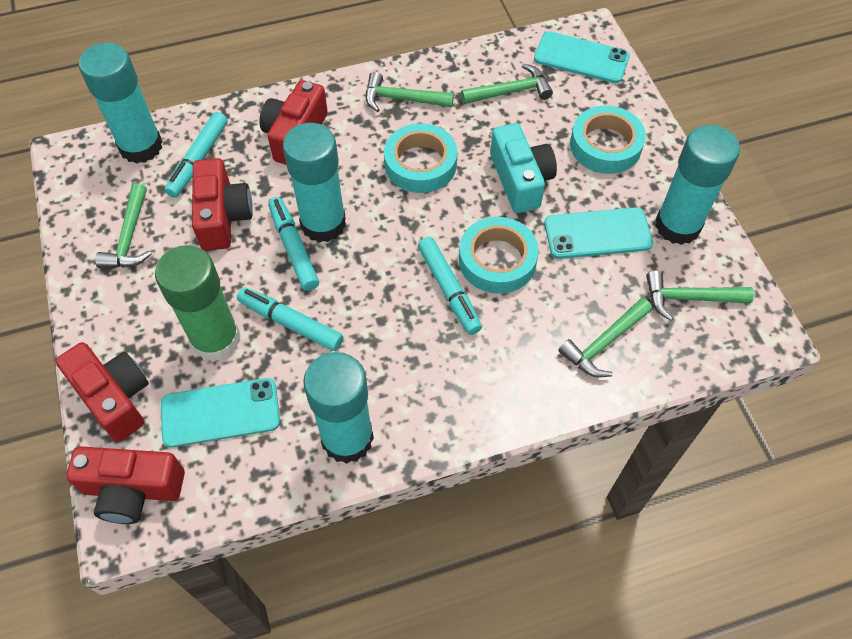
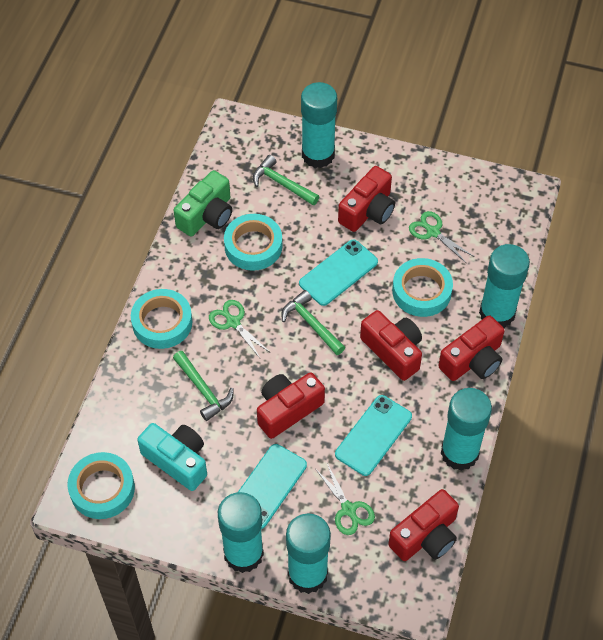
green camera: none = 0 -> [174,170,232,237] = 1
green glue stick: [155,245,241,362] = 1 -> none = 0
green hammer: [95,183,152,268] [366,72,454,112] [461,64,553,104] [558,298,652,377] [646,270,754,321] = 5 -> [173,351,234,421] [253,155,319,205] [281,290,345,355] = 3
green scissors: none = 0 -> [209,300,271,358] [316,463,375,535] [409,211,475,263] = 3
red camera: [56,342,149,442] [66,446,185,524] [192,158,253,251] [259,80,328,165] = 4 -> [257,372,325,439] [338,166,395,232] [360,310,422,381] [388,489,459,561] [438,315,505,381] = 5
turquoise glue stick: [79,43,163,164] [283,123,346,243] [303,352,374,464] [655,125,740,245] = 4 -> [218,492,264,573] [286,513,331,594] [301,82,337,168] [441,388,492,471] [479,244,530,328] = 5
turquoise marker: [164,112,228,198] [237,287,343,351] [268,197,319,291] [418,237,482,335] = 4 -> none = 0
turquoise tape: [384,123,457,193] [459,217,539,294] [570,105,646,174] = 3 -> [68,452,135,519] [131,289,192,349] [224,214,282,271] [392,258,453,317] = 4

